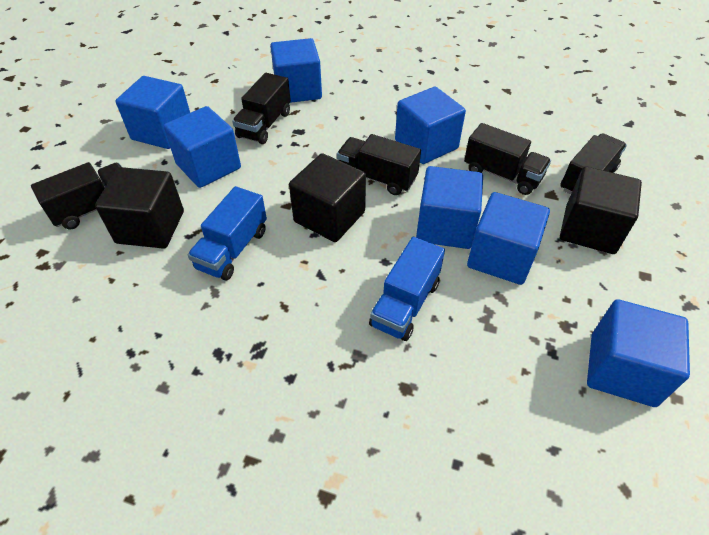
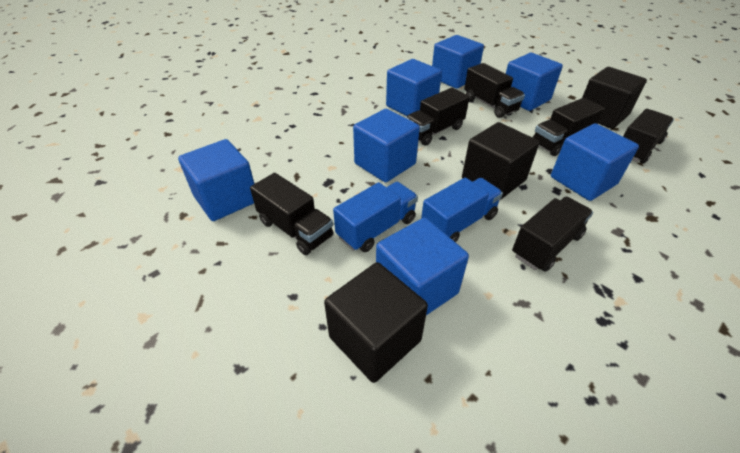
black truck: [31,162,122,229] [232,73,291,144] [337,134,421,195] [464,123,551,195] [560,133,627,195] = 5 -> [250,173,333,255] [405,88,469,146] [464,63,525,118] [512,197,593,272] [532,98,605,156] [623,109,674,163] = 6

